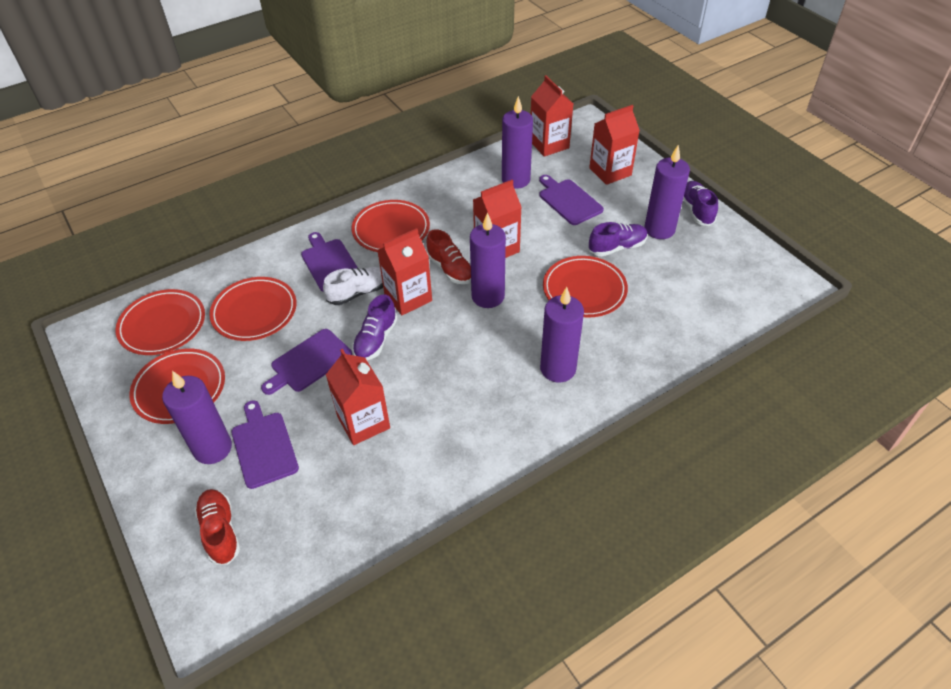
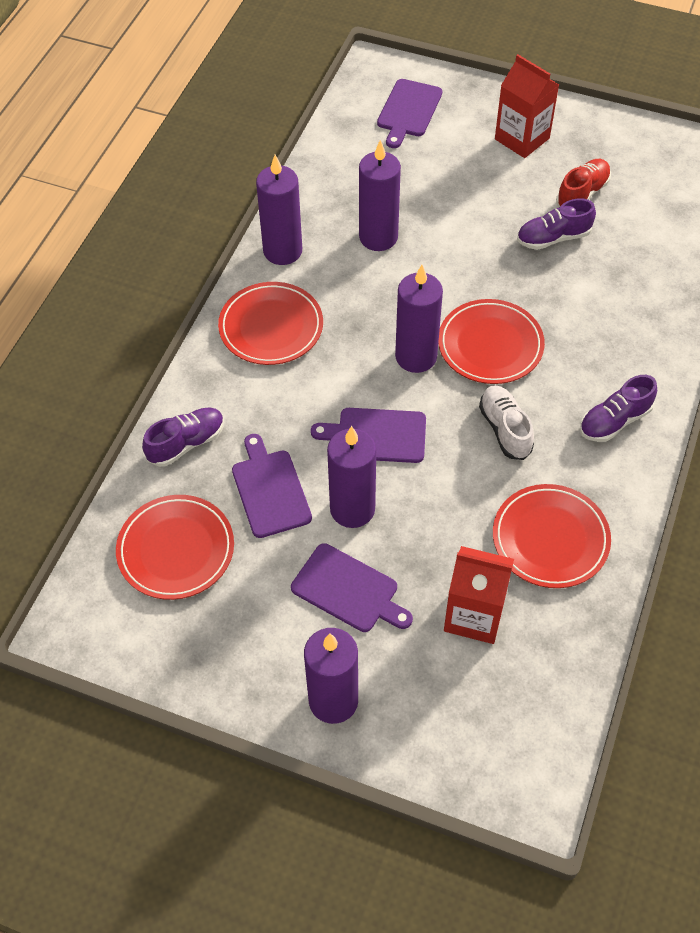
red carton: [326,349,390,445] [377,228,432,315] [473,180,522,258] [531,76,573,157] [589,105,640,185] = 5 -> [444,546,514,644] [495,54,559,158] = 2
red plate: [116,289,205,355] [129,349,225,424] [209,277,297,341] [352,200,430,252] [543,256,628,317] = 5 -> [116,495,234,600] [218,282,323,365] [438,299,545,384] [493,484,611,588] = 4
red shoe: [194,489,240,565] [426,229,471,284] = 2 -> [556,159,611,207] = 1

